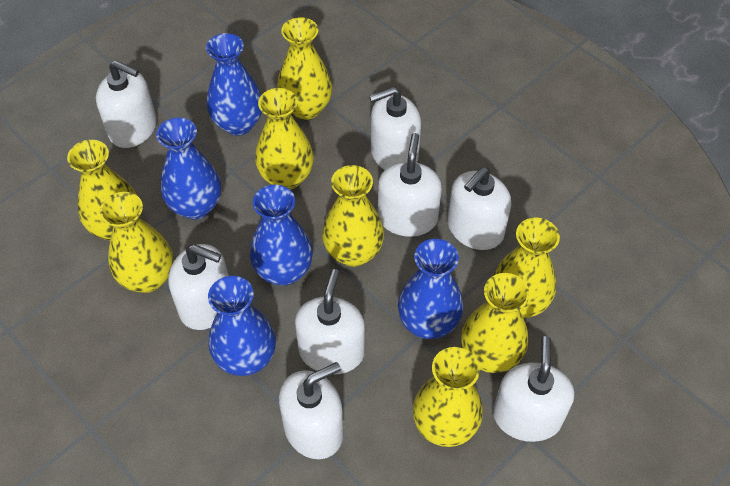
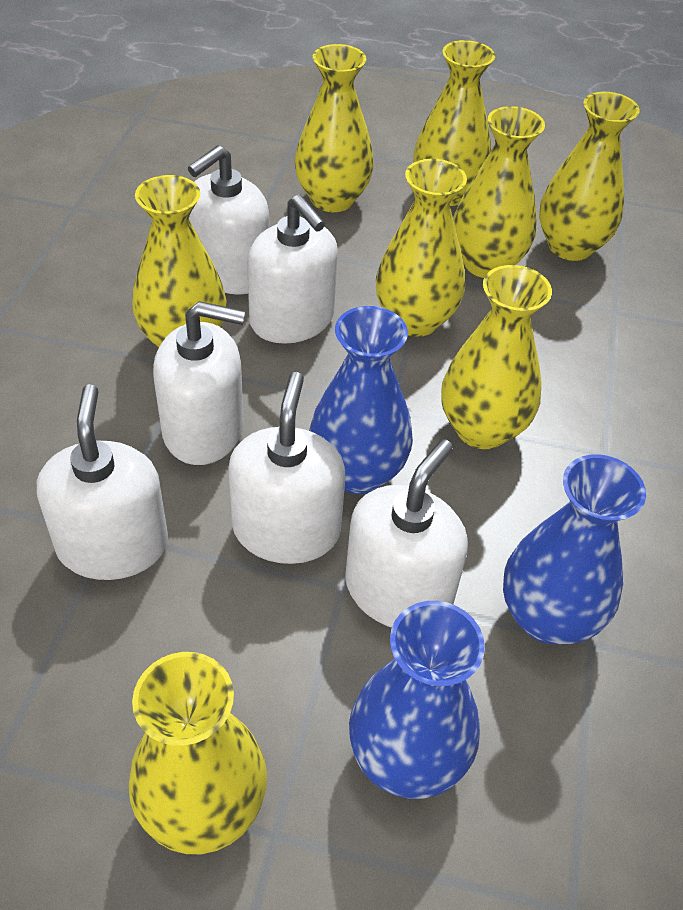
blue vase: [156,117,221,220] [206,33,262,136] [208,276,276,376] [250,184,313,286] [398,239,463,339] = 5 -> [309,306,413,494] [349,601,485,799] [503,454,646,645] = 3
white soap dispenser: [96,60,157,148] [168,244,229,330] [279,362,344,459] [295,269,365,375] [369,86,421,170] [378,133,442,237] [448,167,511,250] [493,336,574,442] = 8 -> [37,384,168,580] [153,301,245,465] [188,145,269,295] [228,372,345,564] [247,194,338,344] [345,439,468,628] = 6

